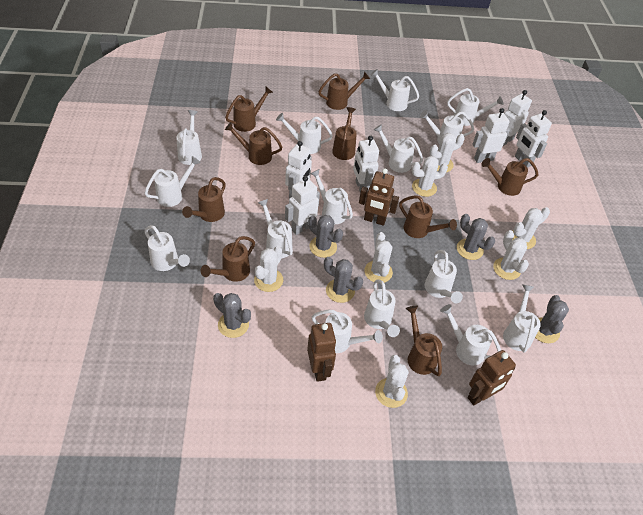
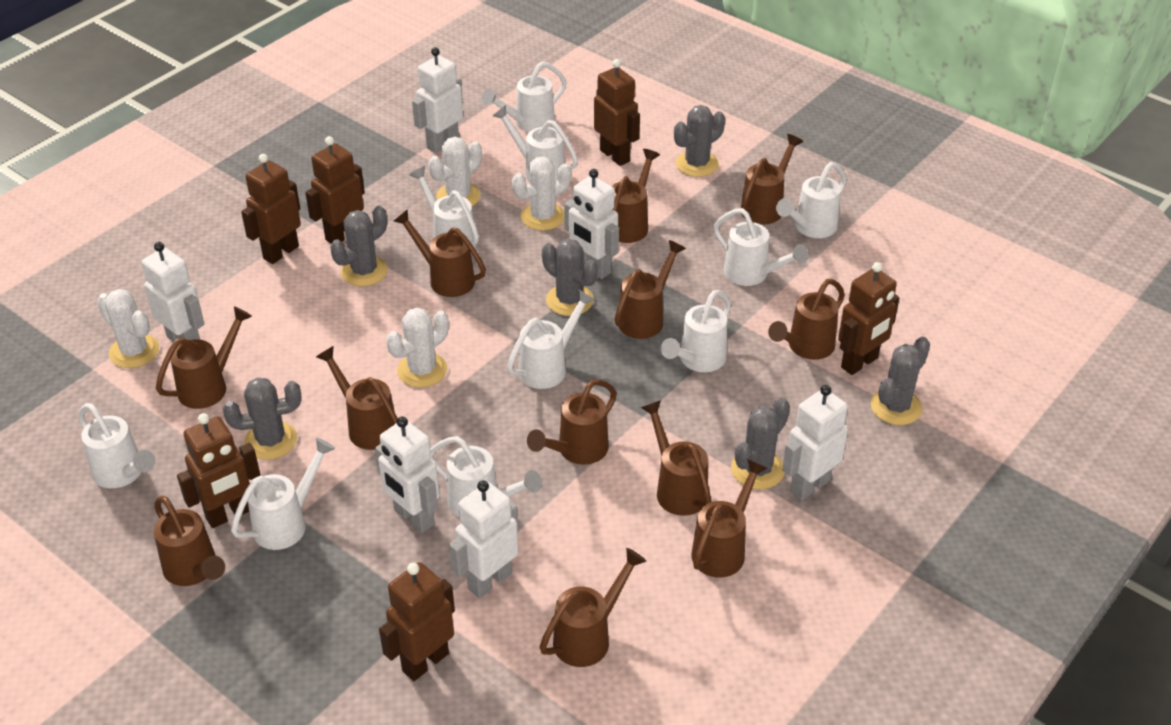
brown robot: [307,323,336,382] [359,168,399,226] [468,350,516,405] = 3 -> [177,413,260,528] [241,154,301,264] [305,136,365,244] [379,562,455,681] [594,59,640,166] [838,262,899,375] = 6
brown watering can: [182,177,226,222] [200,236,255,282] [225,87,273,132] [225,122,282,165] [318,72,370,110] [332,107,357,160] [399,195,457,238] [406,306,442,376] [481,158,538,196] = 9 -> [154,496,225,586] [156,306,252,409] [316,346,398,450] [394,209,486,297] [527,379,617,465] [540,548,646,667] [612,149,660,243] [615,240,686,339] [641,400,711,516] [691,459,768,578] [741,134,803,225] [768,279,845,360] = 12
grey cactus: [213,293,251,338] [308,215,343,258] [324,257,363,303] [457,214,495,260] [535,295,569,343] = 5 -> [223,377,302,460] [330,206,388,287] [542,239,598,316] [674,105,725,177] [731,398,790,489] [871,337,930,425] = 6
white cactus: [254,246,283,292] [364,232,393,283] [375,355,409,408] [412,156,448,197] [430,133,465,172] [493,230,529,280] [513,207,550,249] = 7 -> [97,289,159,368] [386,308,449,388] [429,137,482,206] [512,157,571,231] = 4
white watering can: [145,156,201,207] [145,225,190,271] [176,110,202,165] [258,199,293,258] [276,113,333,154] [310,169,353,224] [312,310,383,353] [364,280,400,337] [371,69,419,111] [374,124,423,173] [420,110,474,144] [425,250,463,303] [440,304,501,365] [447,88,503,126] [503,285,541,353] = 15 -> [78,403,156,488] [231,437,335,550] [409,166,479,248] [430,436,542,517] [482,62,567,132] [493,105,578,181] [507,289,595,389] [661,290,731,372] [714,208,808,286] [776,162,847,238] = 10

